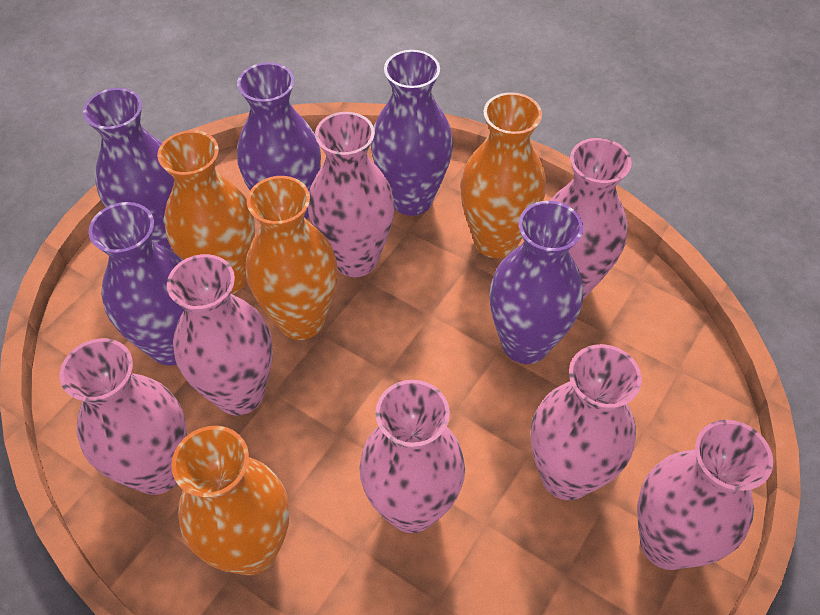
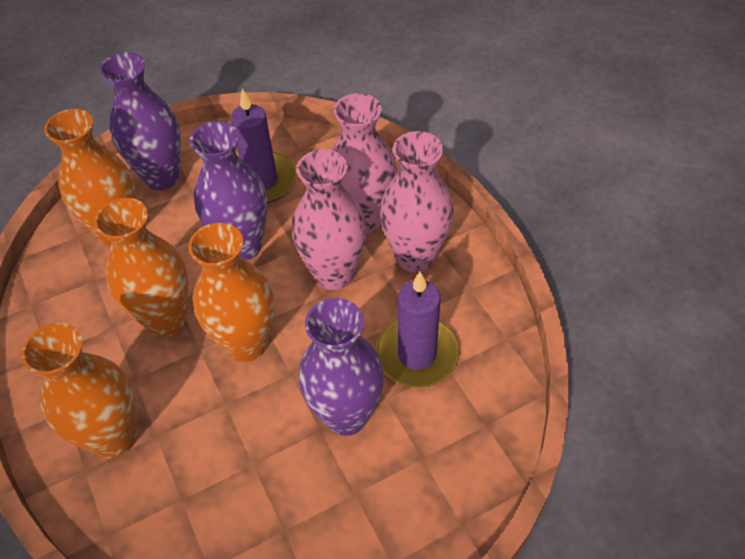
pink vase: [60,338,187,495] [167,254,273,415] [308,112,395,277] [359,380,465,533] [531,344,642,500] [550,138,632,299] [637,420,773,570] = 7 -> [292,149,367,290] [332,93,397,234] [380,131,454,273] = 3
purple candle: none = 0 -> [231,89,296,203] [375,272,459,388] = 2
purple vase: [83,88,174,251] [88,202,184,366] [237,62,321,220] [371,50,453,216] [489,201,583,364] = 5 -> [99,52,181,190] [190,121,268,260] [299,298,384,436] = 3

